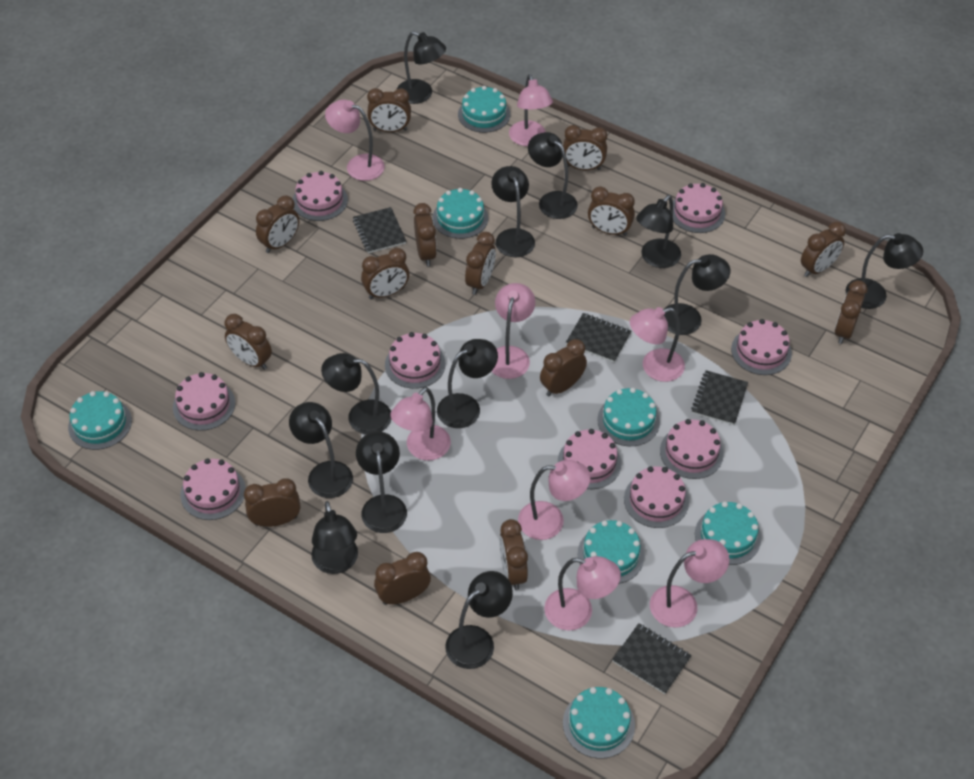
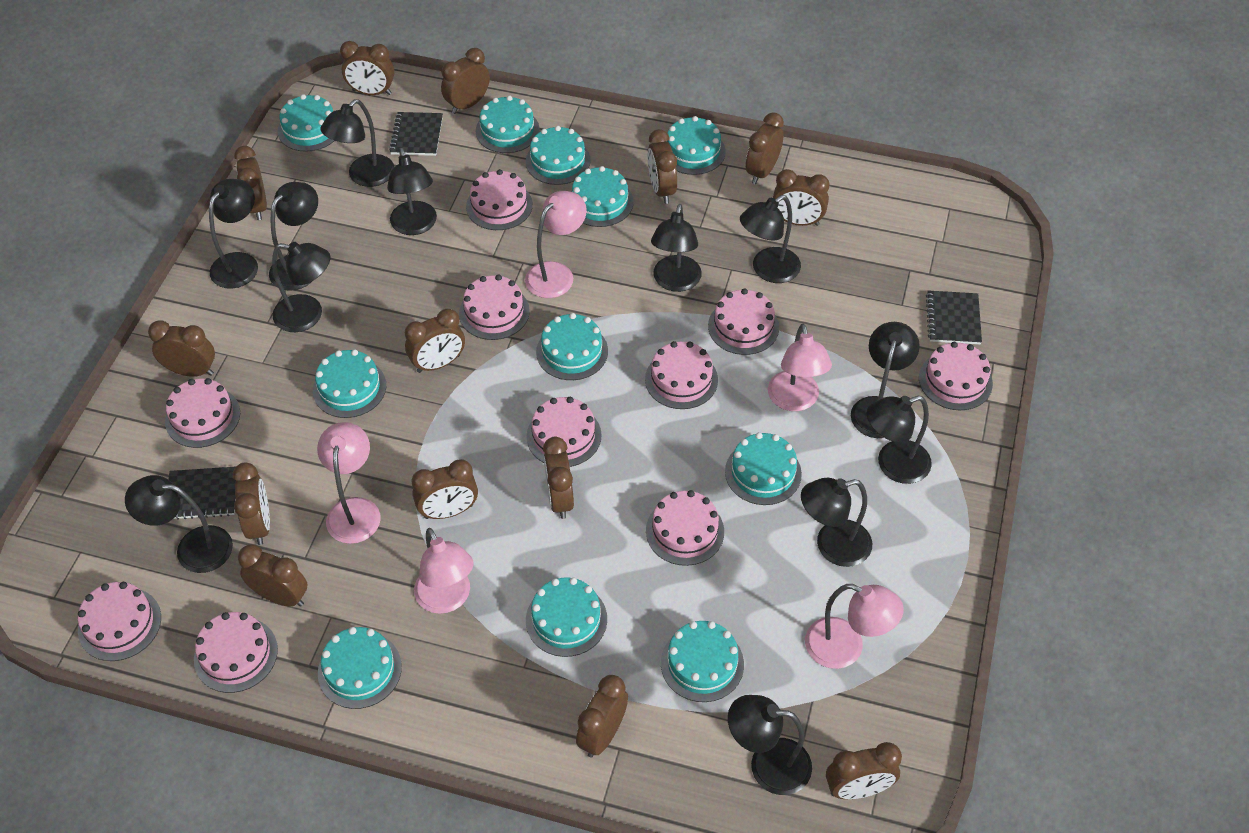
black notebook: [353,207,406,253] [566,313,631,362] [612,623,692,694] [691,370,748,425] = 4 -> [168,467,236,520] [389,112,443,156] [926,291,982,344] = 3
pink cake: [173,372,235,431] [180,458,246,520] [293,171,348,221] [385,332,445,389] [558,429,621,489] [624,466,689,528] [660,419,724,479] [669,183,725,233] [731,319,792,375] = 9 -> [78,582,161,661] [165,378,240,448] [194,612,278,693] [459,275,530,340] [466,169,533,230] [526,397,602,467] [645,341,718,409] [646,490,724,566] [708,288,779,355] [919,342,993,410] = 10
pink lamp: [325,100,385,181] [390,387,451,460] [492,283,535,379] [509,74,553,146] [518,460,591,540] [544,556,621,631] [630,307,685,382] [650,539,729,628] = 8 -> [317,422,381,544] [414,528,474,614] [525,191,587,298] [768,324,832,411] [805,584,904,669] = 5
turquoise cake: [68,391,132,450] [433,188,488,239] [458,86,510,133] [563,687,635,759] [578,520,644,584] [597,388,660,446] [695,501,761,565] = 7 -> [278,94,335,152] [313,349,386,418] [318,627,402,709] [476,95,540,153] [526,126,591,185] [526,577,607,657] [536,313,608,380] [571,166,634,227] [661,621,744,702] [667,116,726,175] [725,432,802,505] = 11

